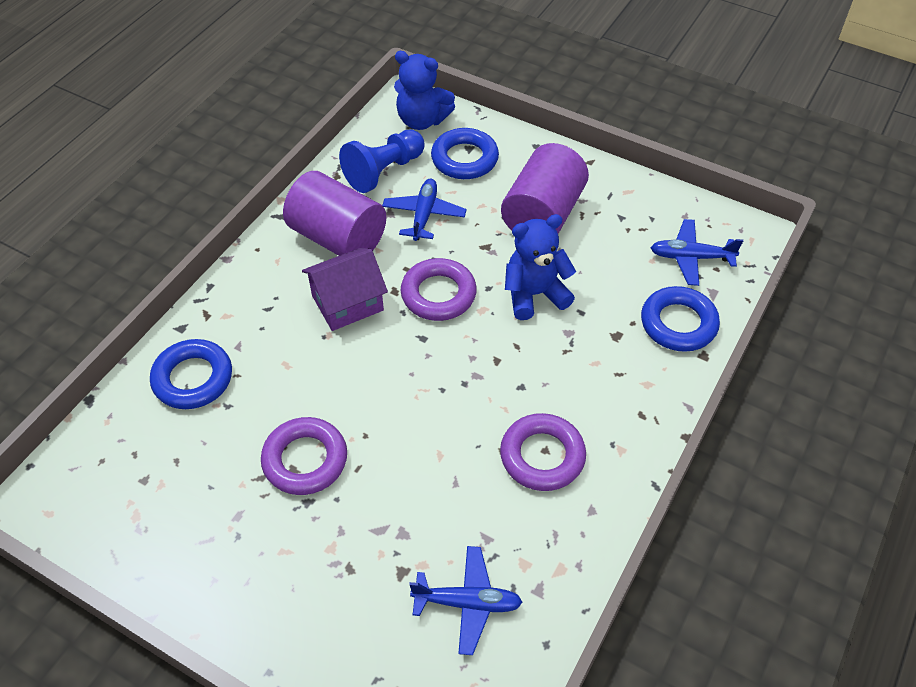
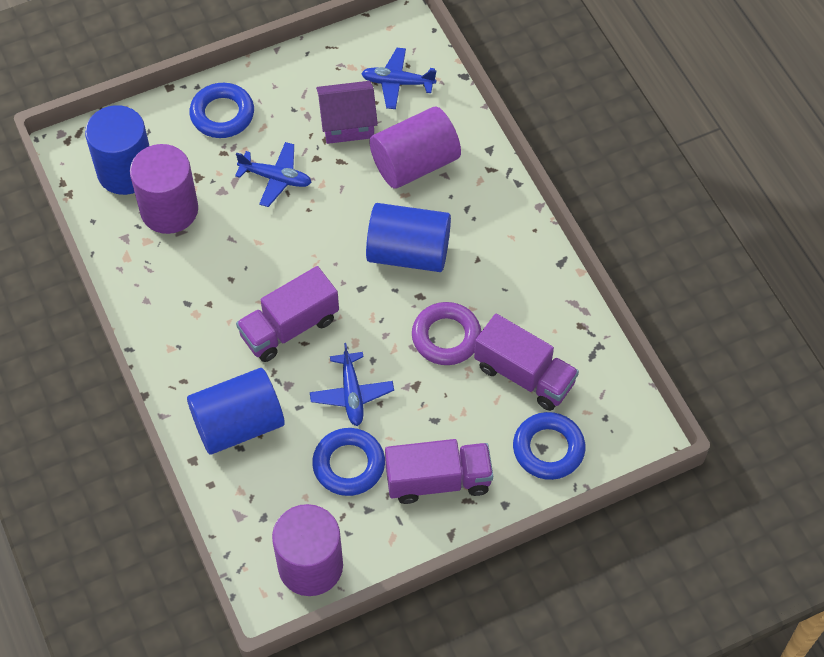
blue cylinder: none = 0 -> [85,105,149,195] [187,368,285,455] [366,203,451,272] = 3
blue pawn: [339,129,425,193] = 1 -> none = 0
blue teddy bear: [394,51,455,130] [505,214,576,320] = 2 -> none = 0
purple cylinder: [283,171,386,256] [501,143,589,234] = 2 -> [130,144,198,234] [272,504,343,596] [370,107,461,189] = 3
purple ring: [261,417,347,495] [401,258,477,321] [500,413,586,491] = 3 -> [412,302,481,365] = 1
purple truck: none = 0 -> [236,266,339,362] [385,439,493,504] [474,314,579,411] = 3

